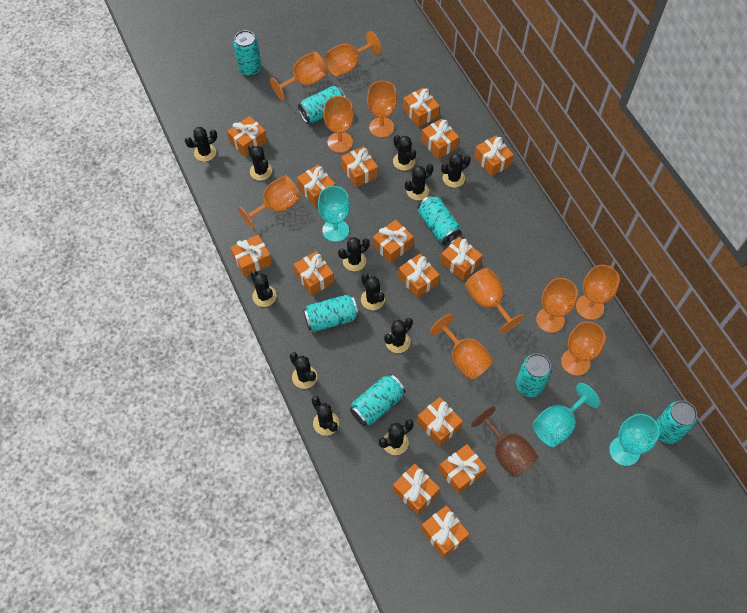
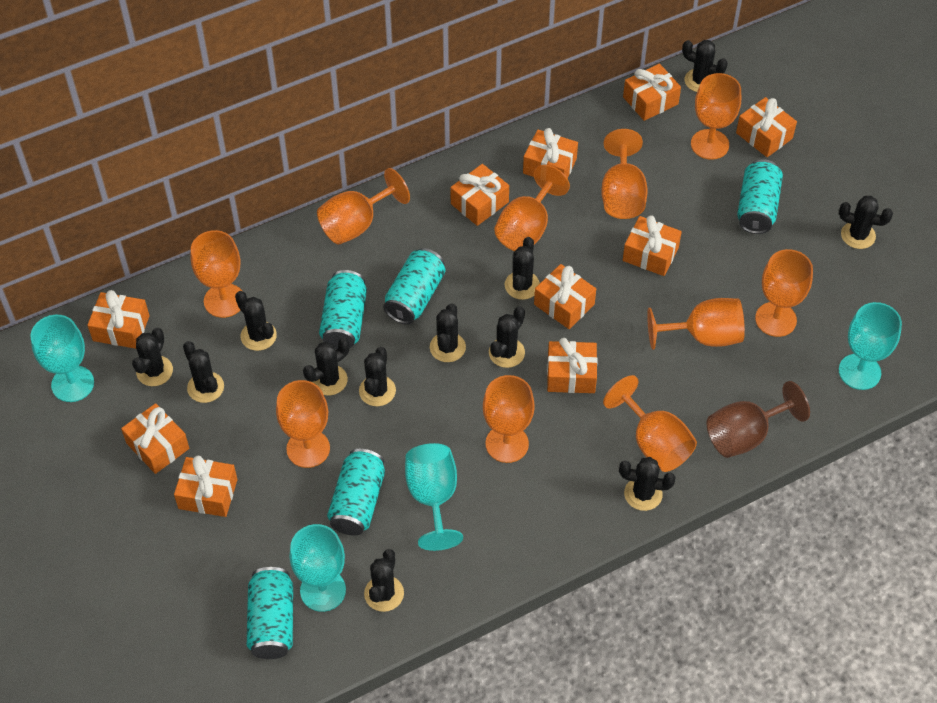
orange gift: [227,116,267,157] [230,235,272,277] [294,251,334,296] [297,165,335,207] [341,146,378,187] [373,220,414,263] [393,464,440,515] [398,254,440,298] [403,87,440,127] [417,397,463,446] [421,119,459,159] [421,505,469,558] [439,444,487,494] [440,237,483,281] [474,135,514,176] = 15 -> [87,290,149,349] [121,403,189,474] [174,456,238,517] [450,164,509,226] [523,128,578,178] [534,264,596,329] [547,338,598,393] [623,64,681,121] [623,215,682,276] [736,97,797,157] = 10
turquoise can: [233,30,262,76] [298,86,346,123] [303,295,359,332] [350,374,405,426] [418,195,462,245] [516,354,552,397] [656,401,697,444] = 7 -> [247,567,293,659] [319,270,367,349] [327,449,385,536] [383,248,445,324] [737,159,783,234] = 5
turquoise goblet: [318,186,350,242] [532,383,600,447] [609,414,660,466] = 3 -> [30,315,94,402] [289,524,346,612] [405,443,463,551] [839,302,902,390] = 4

